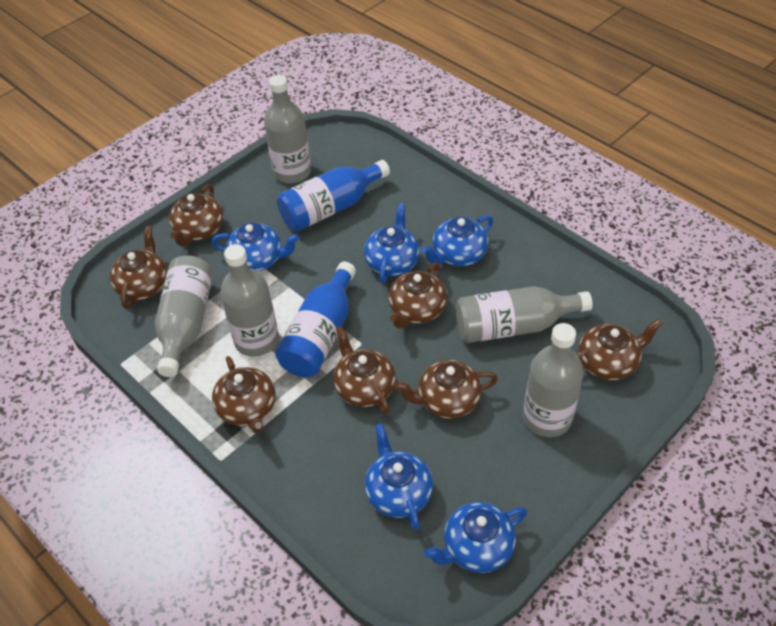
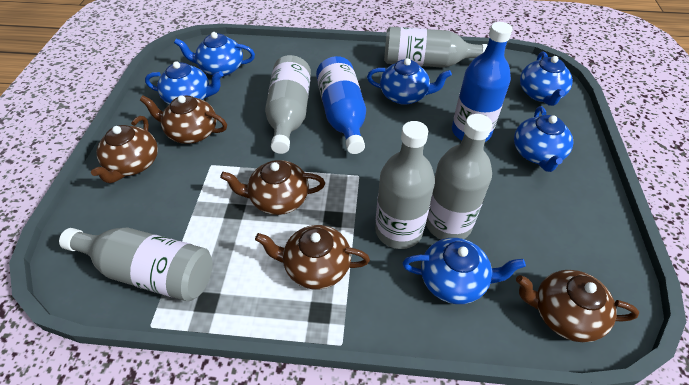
blue teapot: [212,223,299,272] [364,203,420,284] [365,423,433,530] [421,215,493,266] [424,502,527,573] = 5 -> [145,61,223,104] [174,32,255,76] [367,58,452,105] [402,238,526,304] [514,106,573,172] [520,51,573,106] = 6
brown teapot: [110,226,167,309] [169,184,223,246] [212,356,276,434] [333,326,396,414] [389,262,447,329] [394,360,498,419] [577,319,662,380] = 7 -> [91,116,158,183] [140,95,227,144] [220,160,325,215] [255,225,370,289] [516,270,639,342] = 5

